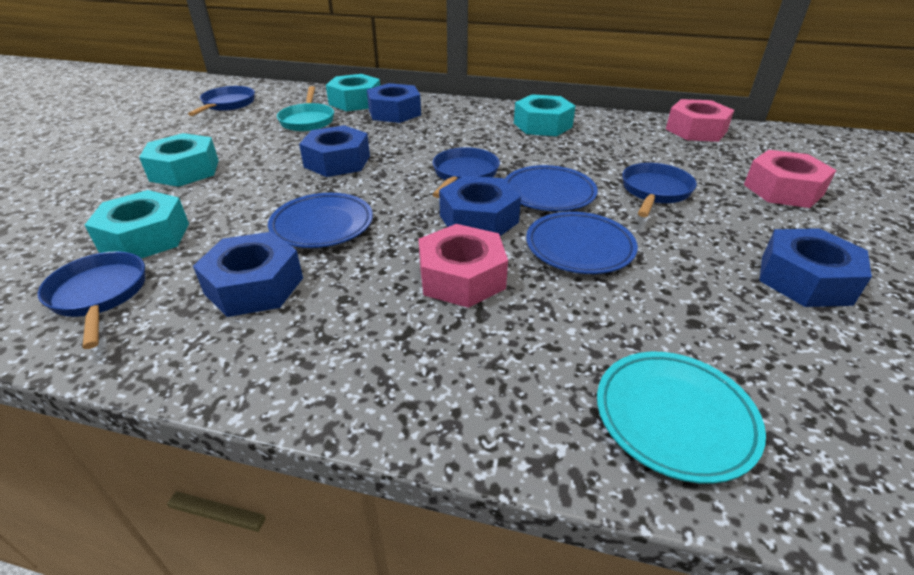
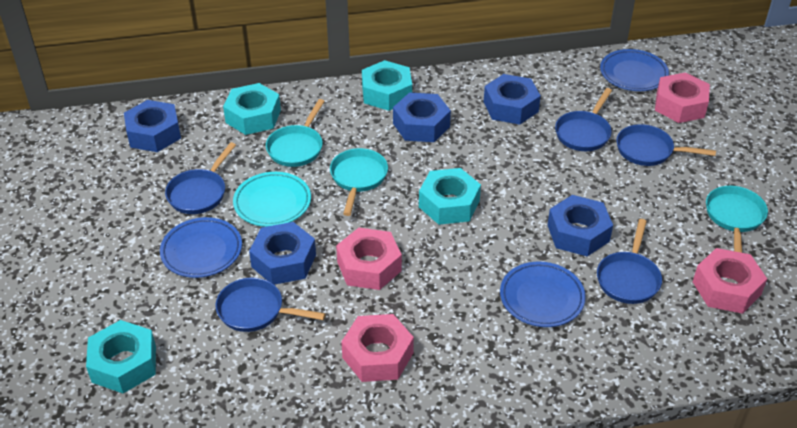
blue pan: [38,251,145,349] [188,86,255,116] [432,147,500,198] [622,163,697,217] = 4 -> [165,142,236,214] [215,278,326,332] [555,88,612,151] [597,219,662,304] [616,124,716,166] = 5
pink nut: [419,224,508,308] [666,99,734,142] [744,150,836,208] = 3 -> [336,228,402,290] [341,314,414,382] [655,72,710,123] [693,248,767,314] = 4
turquoise pan: [277,86,334,131] = 1 -> [266,99,325,167] [330,148,388,216] [706,186,768,253] = 3

